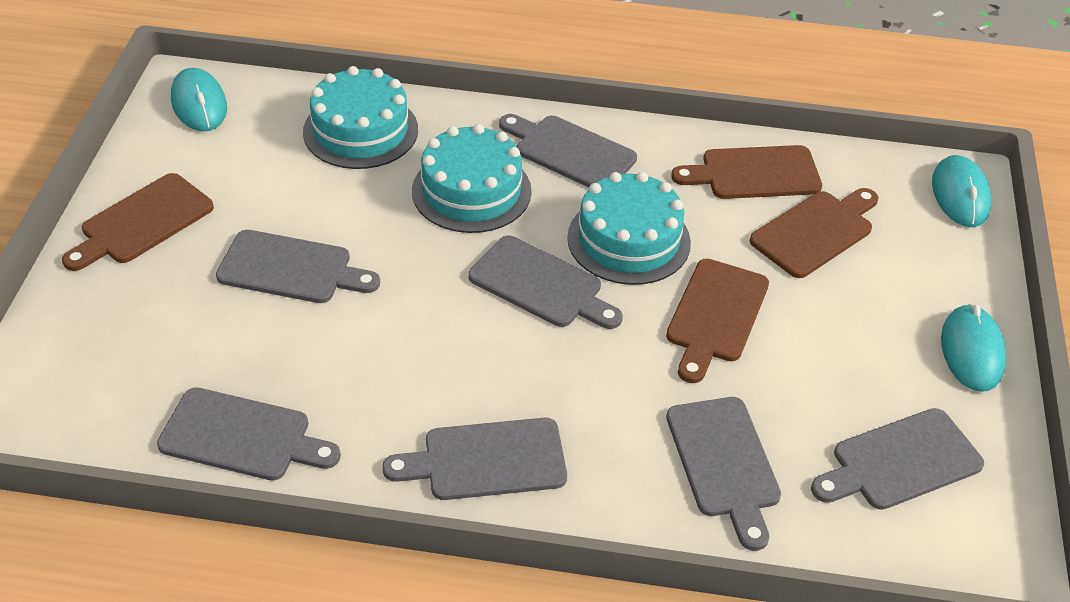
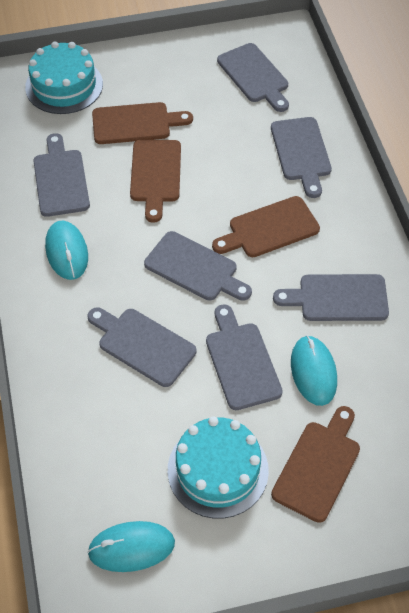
turquoise cake: [303,66,418,169] [412,124,532,233] [567,172,691,285] = 3 -> [25,41,103,114] [168,417,269,518] = 2

